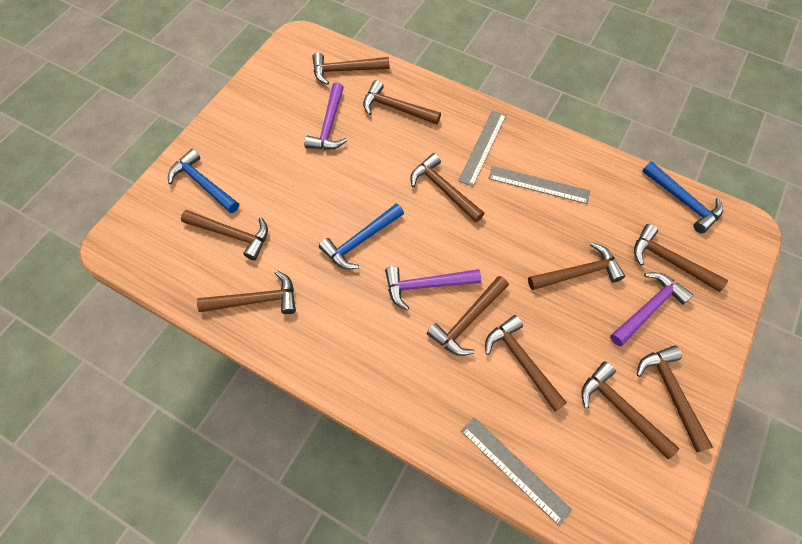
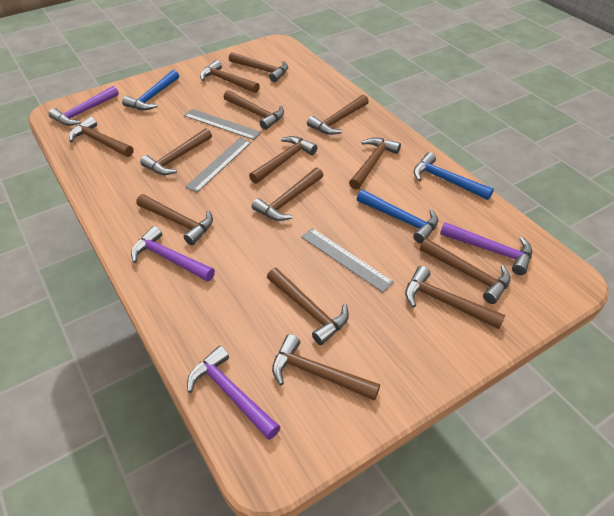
brown hammer: [181,210,268,260] [197,270,296,314] [312,52,390,85] [363,80,441,125] [410,153,485,223] [427,276,509,356] [485,315,567,411] [528,242,625,290] [581,362,680,459] [634,224,728,292] [637,346,713,453] = 11 -> [69,117,133,157] [136,194,213,245] [140,128,212,175] [200,60,260,93] [224,90,284,130] [229,52,288,82] [249,136,317,184] [251,167,323,221] [267,268,349,345] [272,334,380,401] [307,95,369,135] [349,137,401,190] [405,266,505,329] [420,238,511,304] = 14
purple hammer: [304,83,348,150] [385,266,481,310] [610,272,693,346] = 3 -> [49,86,119,126] [131,226,215,282] [187,346,280,440] [440,222,532,275] = 4

